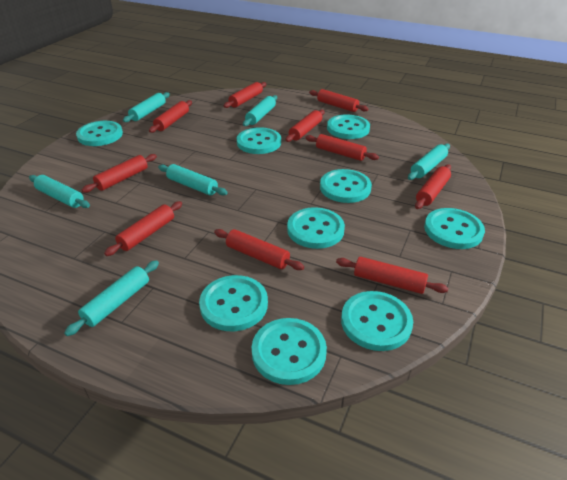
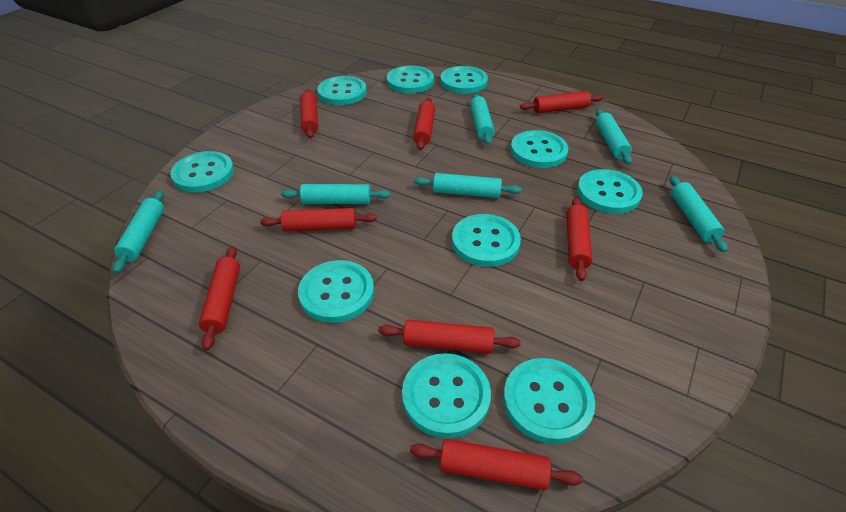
red rolling pin: [82,154,157,193] [104,201,182,256] [149,100,192,133] [214,229,304,270] [224,82,266,108] [285,110,325,142] [305,134,379,161] [309,89,369,112] [336,257,448,294] [415,164,451,209] = 10 -> [199,246,240,351] [260,208,377,232] [300,89,318,139] [378,320,521,354] [410,439,583,490] [413,98,435,150] [520,91,604,113] [567,197,592,281] = 8
turquoise button: [76,121,123,146] [199,275,268,331] [237,127,281,154] [252,318,327,385] [287,207,345,249] [320,169,372,203] [327,114,370,139] [341,291,413,351] [424,208,485,249] = 9 -> [170,151,234,192] [298,260,374,323] [317,76,367,105] [387,66,434,93] [402,353,491,438] [440,66,488,94] [452,214,521,267] [503,358,595,444] [510,130,568,168] [577,169,643,214] = 10

